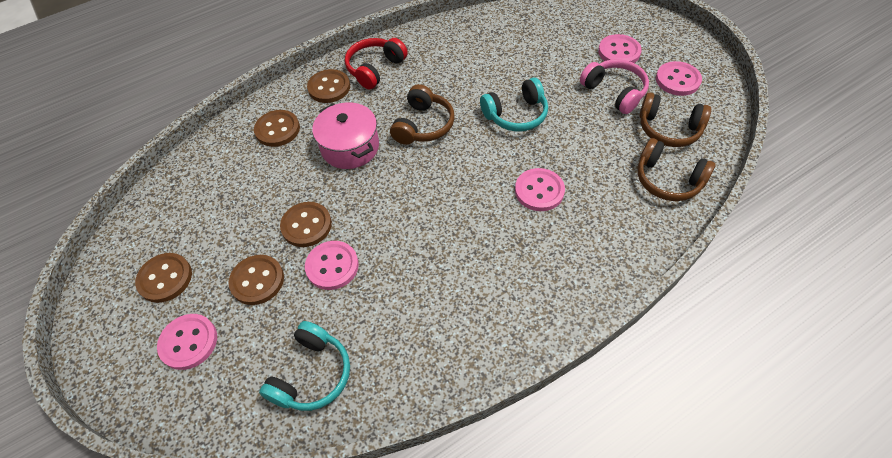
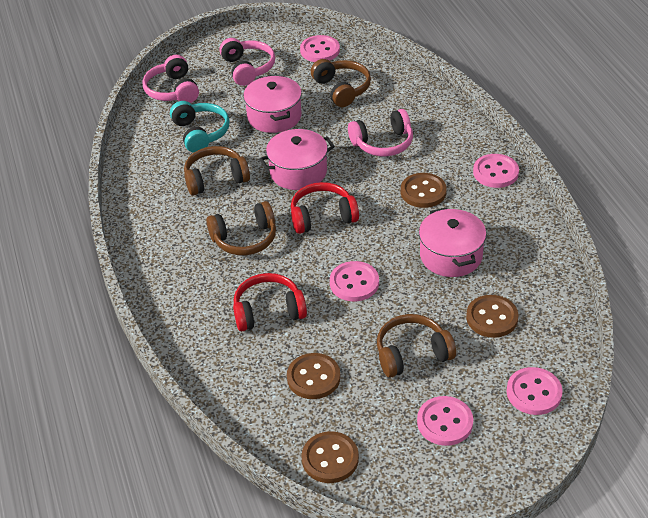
brown button: [135,253,192,303] [228,255,284,305] [254,110,300,147] [280,202,332,247] [307,69,350,103] = 5 -> [287,353,340,399] [301,431,359,483] [401,173,447,208] [466,295,518,338] = 4
brown headphones: [390,84,455,145] [637,138,716,201] [639,92,711,147] = 3 -> [184,146,250,196] [206,201,276,255] [311,59,371,107] [377,314,456,378] = 4
pink headphones: [580,59,649,114] = 1 -> [142,55,199,103] [219,38,275,86] [348,109,413,156] = 3
pink pot: [312,102,379,169] = 1 -> [243,75,302,133] [259,129,335,190] [419,207,486,277] = 3
red headphones: [345,38,408,90] = 1 -> [233,273,307,331] [291,182,359,234] = 2
turquoise headphones: [259,321,350,411] [480,78,548,132] = 2 -> [170,101,230,153] = 1

